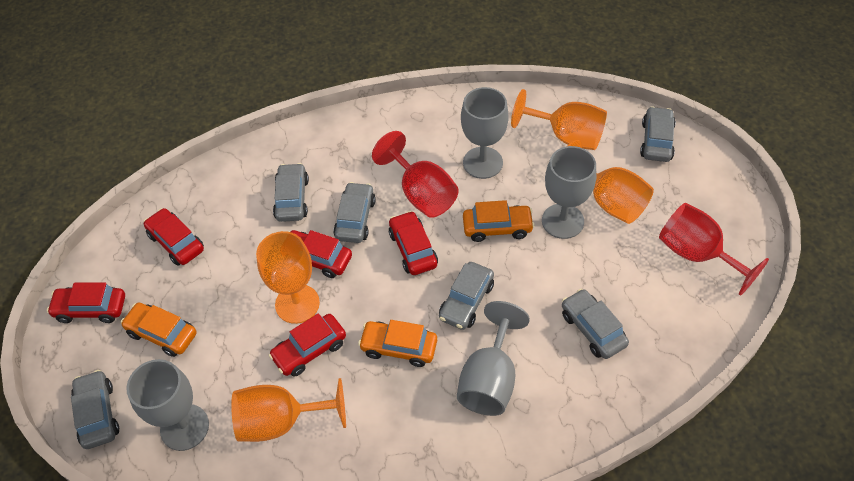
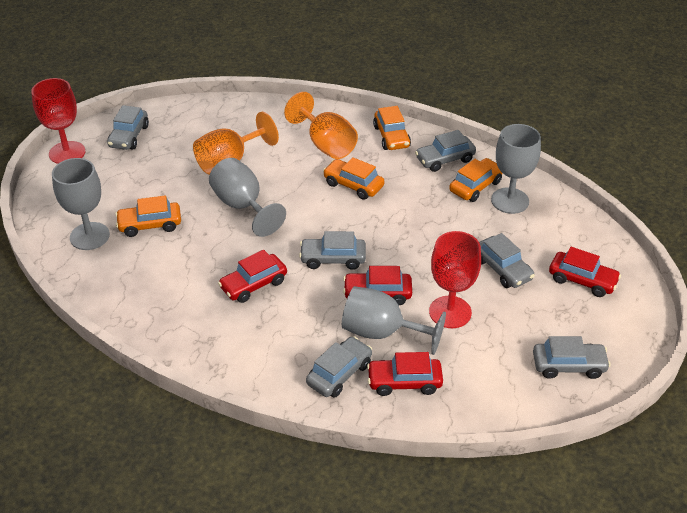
orange car: [121,303,196,357] [358,320,437,367] [463,200,535,242] = 3 -> [115,195,181,237] [323,157,384,200] [373,106,411,150] [449,158,503,202] = 4
orange goblet: [231,378,346,442] [256,231,320,324] [511,89,607,150] [568,140,654,224] = 4 -> [193,112,279,175] [284,92,358,159] = 2
red car: [47,282,125,323] [143,208,204,266] [269,313,346,376] [289,230,352,278] [389,211,438,275] = 5 -> [218,250,287,303] [343,266,412,305] [367,352,443,396] [549,247,621,297] = 4

